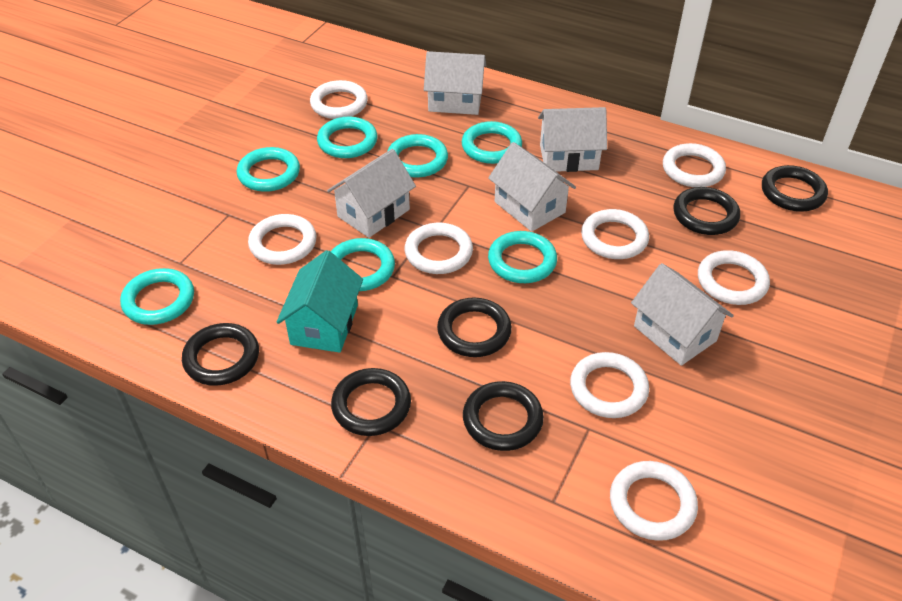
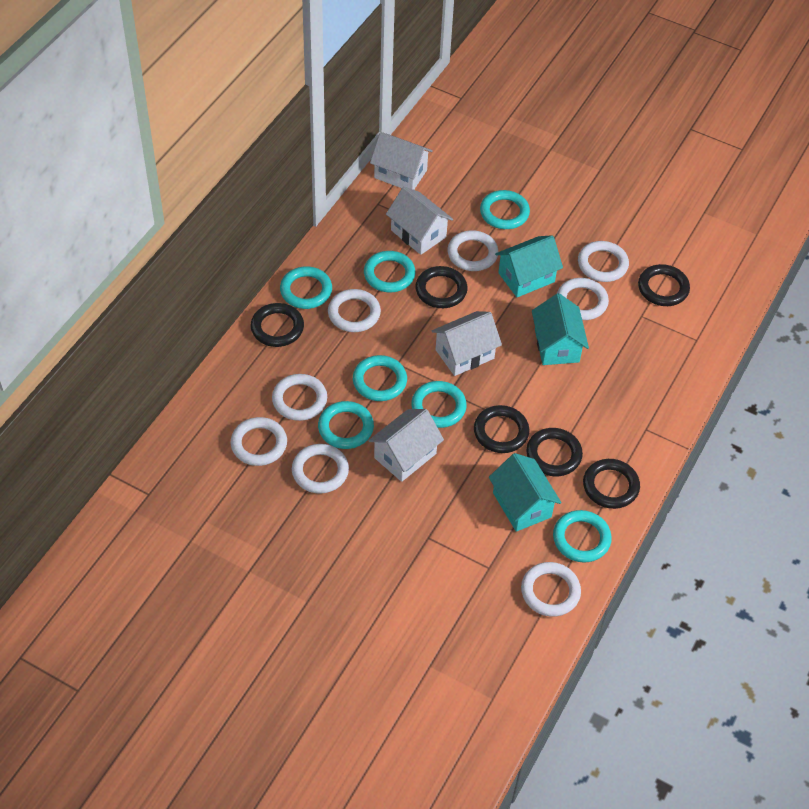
turquoise house: [276,250,363,353] = 1 -> [489,453,561,532] [495,235,563,297] [532,293,589,365] = 3
white house: [327,149,416,238] [424,51,486,115] [488,142,576,232] [538,107,607,172] [631,263,734,366] = 5 -> [368,409,444,482] [370,132,433,190] [386,186,453,255] [432,311,502,376] = 4

